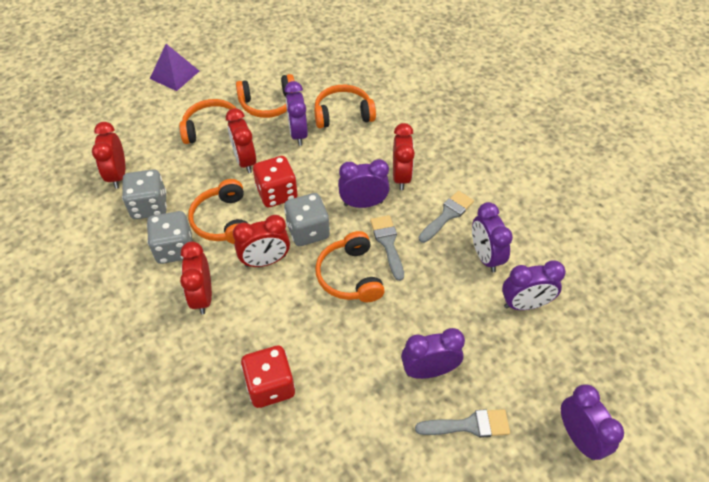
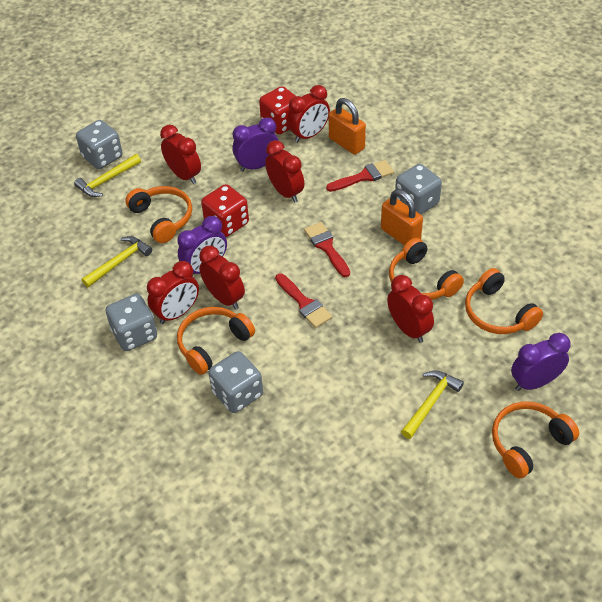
grey brush: [370,215,404,281] [415,409,510,438] [419,191,474,243] = 3 -> none = 0
grey dice: [122,169,167,219] [147,211,192,264] [284,193,330,246] = 3 -> [76,120,123,169] [106,294,157,351] [208,351,263,413] [395,164,442,215] = 4
orange padlock: none = 0 -> [329,98,366,155] [381,189,423,246] = 2
purple clock: [284,81,308,146] [338,159,390,208] [401,328,465,379] [472,202,513,273] [502,261,566,310] [561,384,624,460] = 6 -> [177,216,227,276] [232,118,279,172] [511,333,571,391] = 3
purple pyramid: [150,44,199,91] = 1 -> none = 0
red brush: none = 0 -> [275,273,332,328] [304,222,350,277] [326,160,394,192] = 3
red clock: [92,122,125,189] [180,241,212,314] [226,108,256,173] [233,215,290,267] [393,123,415,190] = 5 -> [147,261,199,324] [160,125,201,184] [199,246,245,310] [265,140,304,203] [287,85,330,143] [387,275,434,343] = 6
yellow hammer: none = 0 -> [74,154,141,197] [82,236,152,287] [401,370,464,439] = 3

